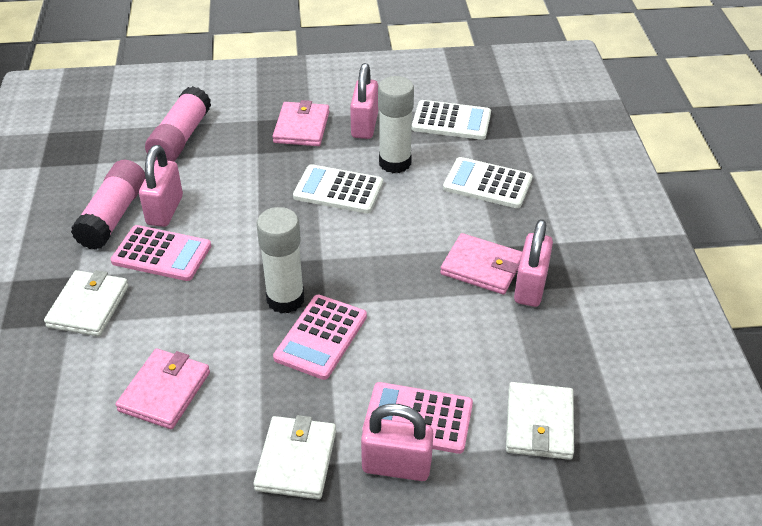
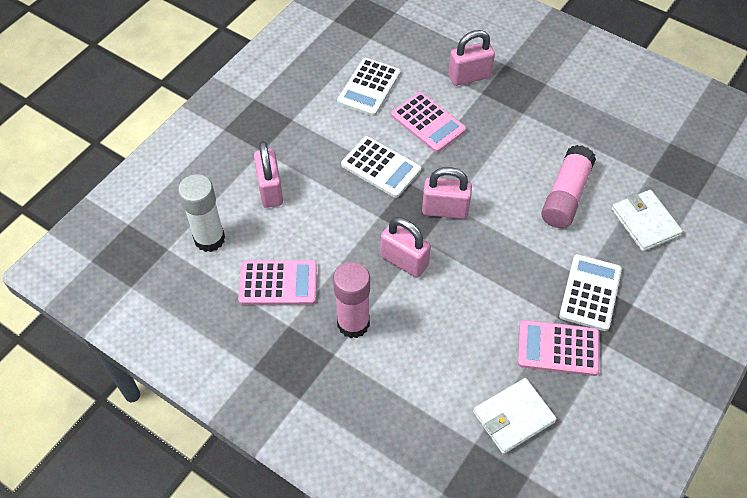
pink wallet: [115,348,210,429] [273,100,330,146] [440,233,522,295] = 3 -> none = 0
white glue stick: [256,207,304,314] [378,76,414,173] = 2 -> [178,174,225,252] = 1
white wallet: [44,270,129,336] [253,415,336,499] [506,382,574,460] = 3 -> [473,378,557,454] [611,190,683,251] = 2

